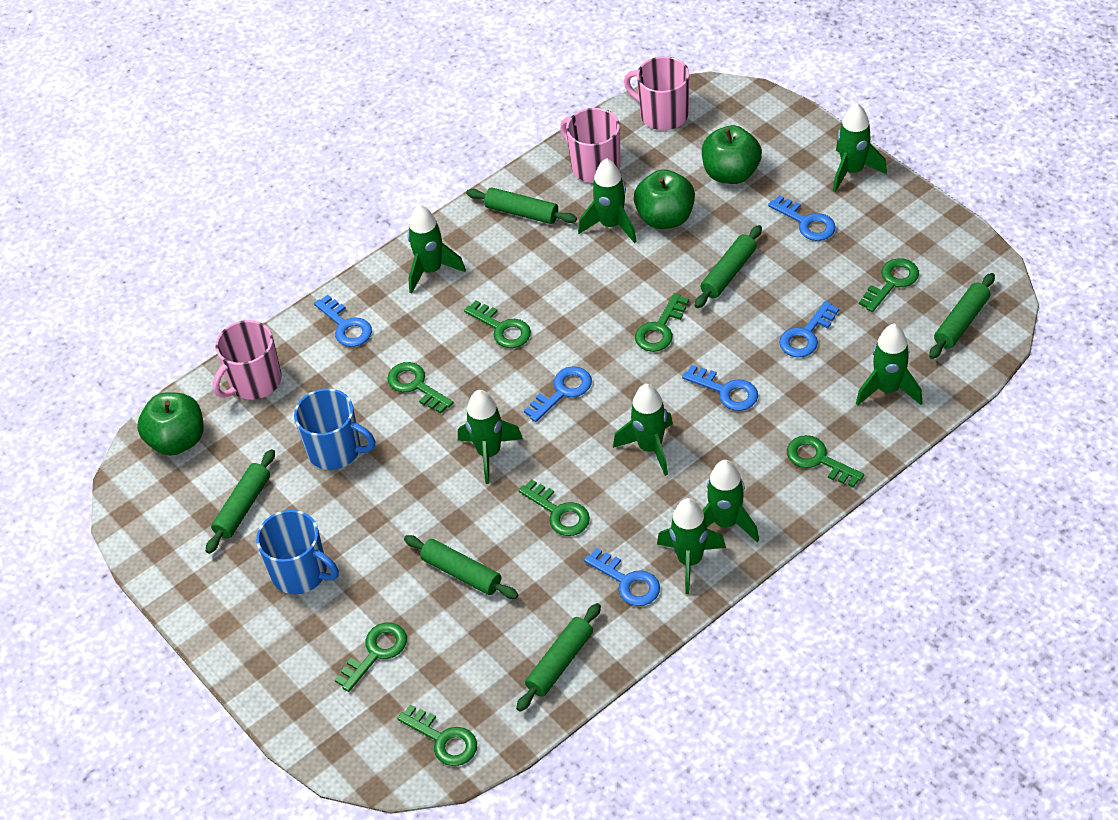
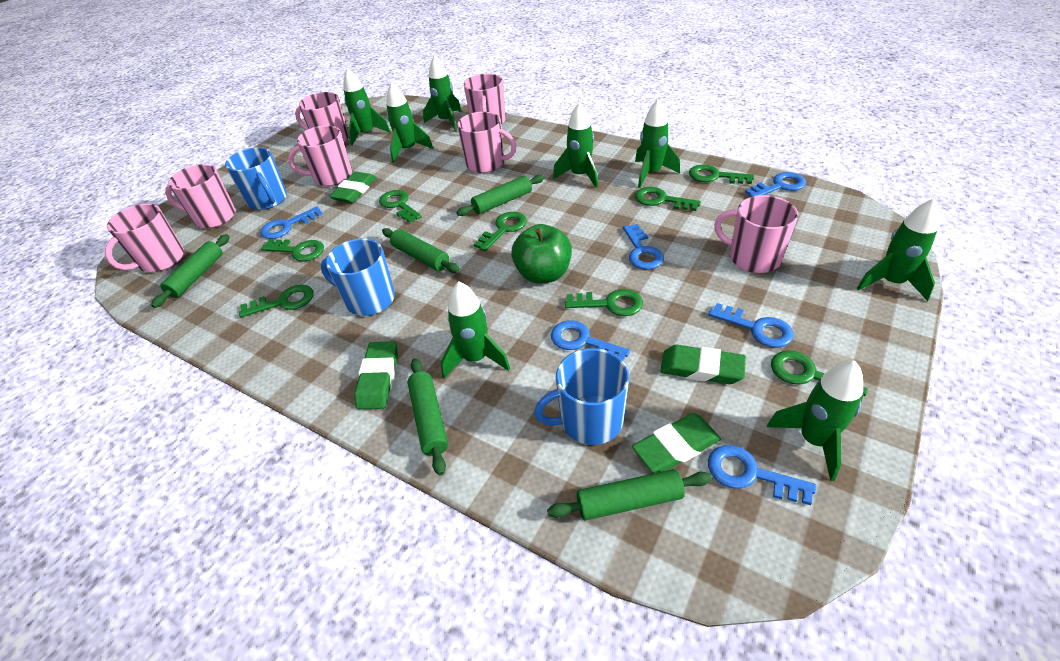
blue mug: [256,510,339,594] [294,388,376,470] = 2 -> [225,147,287,210] [320,238,395,316] [534,348,629,445] = 3
green apple: [137,392,203,456] [634,169,695,229] [702,125,762,184] = 3 -> [511,224,572,284] = 1
green eraser: none = 0 -> [329,172,377,203] [354,341,398,409] [632,413,721,473] [660,345,746,384] = 4
green rolling pin: [206,449,275,554] [404,535,518,599] [466,187,577,224] [516,603,601,712] [695,225,762,308] [929,273,995,359] = 6 -> [151,234,229,308] [382,228,460,273] [407,358,448,476] [457,175,545,216] [547,469,712,521] = 5
pink mug: [213,320,282,400] [560,108,621,183] [624,56,689,130] = 3 -> [105,204,184,272] [165,164,236,228] [288,125,352,186] [295,92,349,142] [457,112,516,173] [464,74,506,125] [714,195,798,273] = 7

